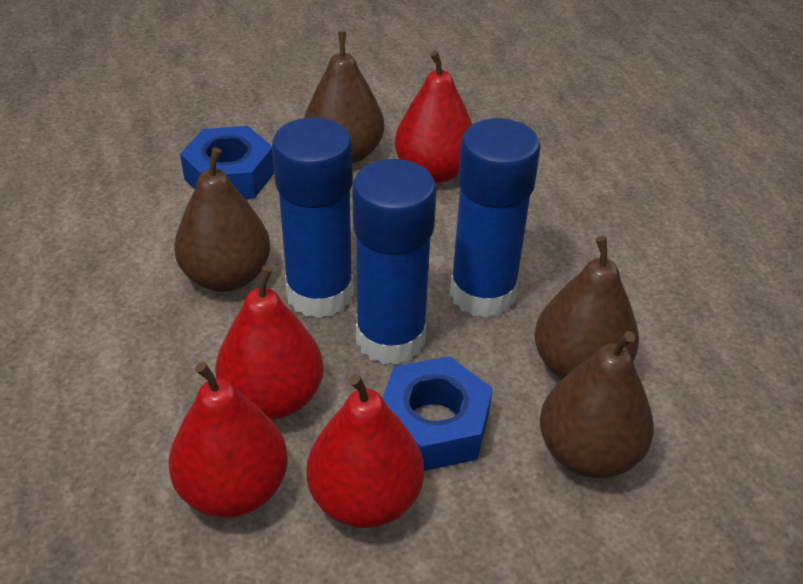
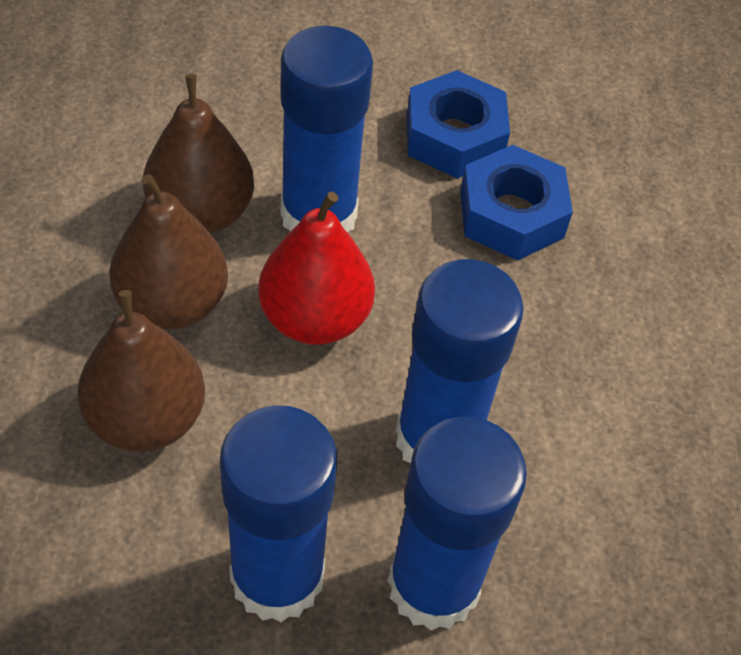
blue glue stick: [272,117,354,318] [352,159,437,365] [450,118,541,318] = 3 -> [220,405,337,622] [280,26,373,233] [387,417,527,631] [396,259,524,463] = 4
brown pear: [174,147,270,292] [304,32,384,164] [534,236,639,379] [540,331,654,478] = 4 -> [77,290,205,452] [109,174,228,330] [143,74,254,233] = 3
red pear: [168,362,288,518] [215,266,324,419] [307,374,424,528] [395,51,473,183] = 4 -> [258,192,375,345] = 1

